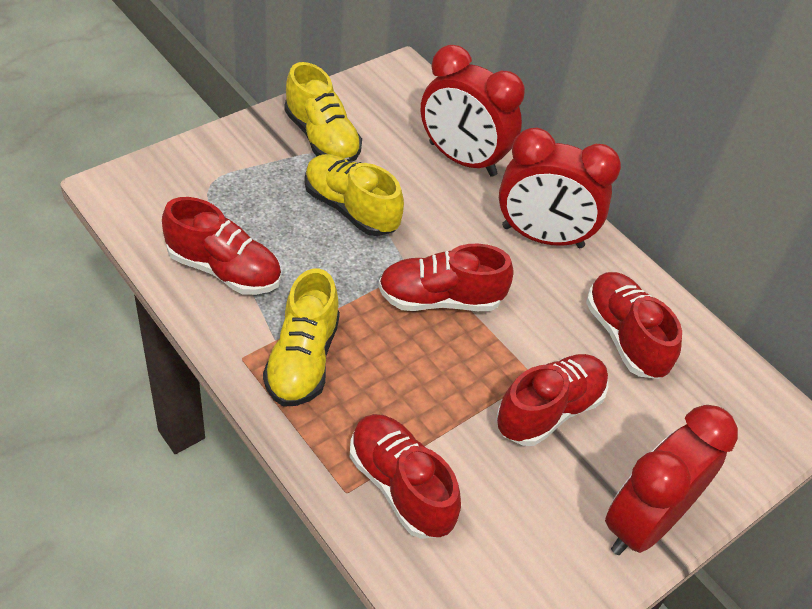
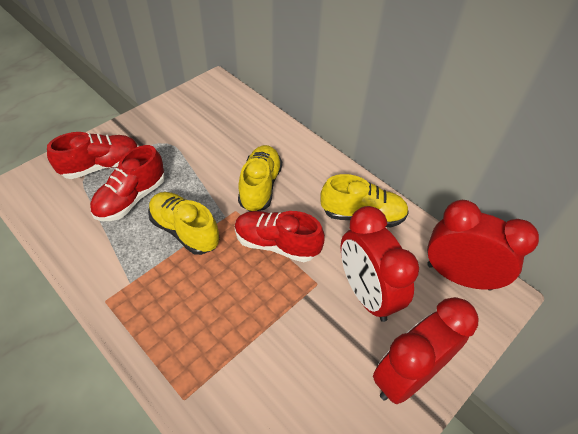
red shoe: [162,197,281,295] [350,414,461,539] [378,244,513,311] [496,354,608,446] [586,272,682,379] = 5 -> [47,132,139,179] [90,145,165,221] [235,211,325,262] = 3

